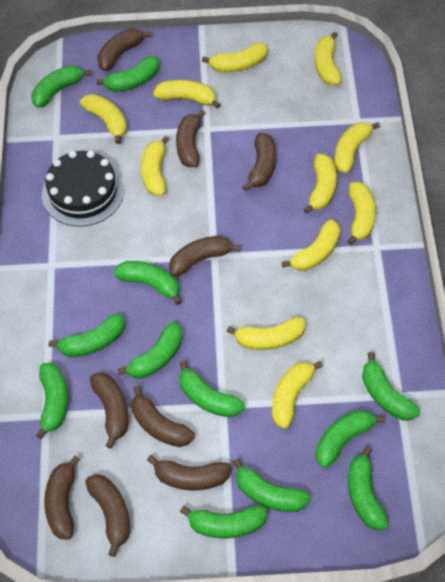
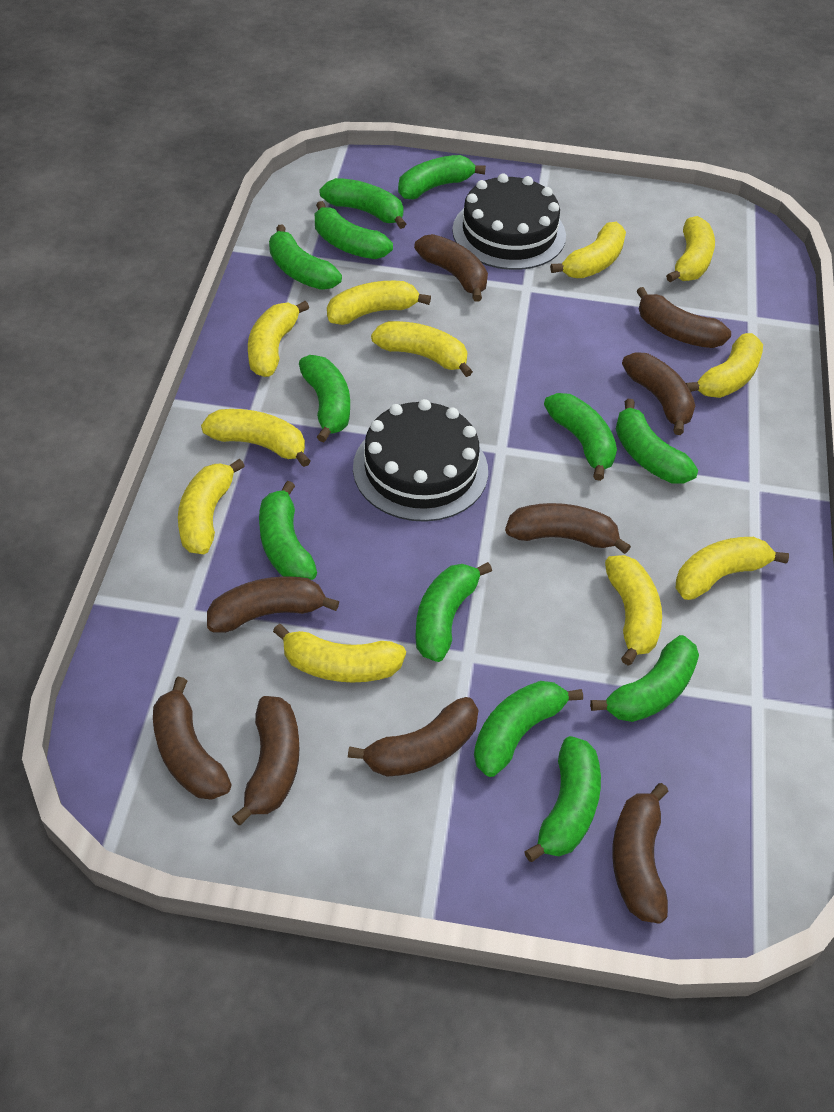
black cake: [42,150,124,227] = 1 -> [353,399,488,522] [452,174,566,270] = 2

